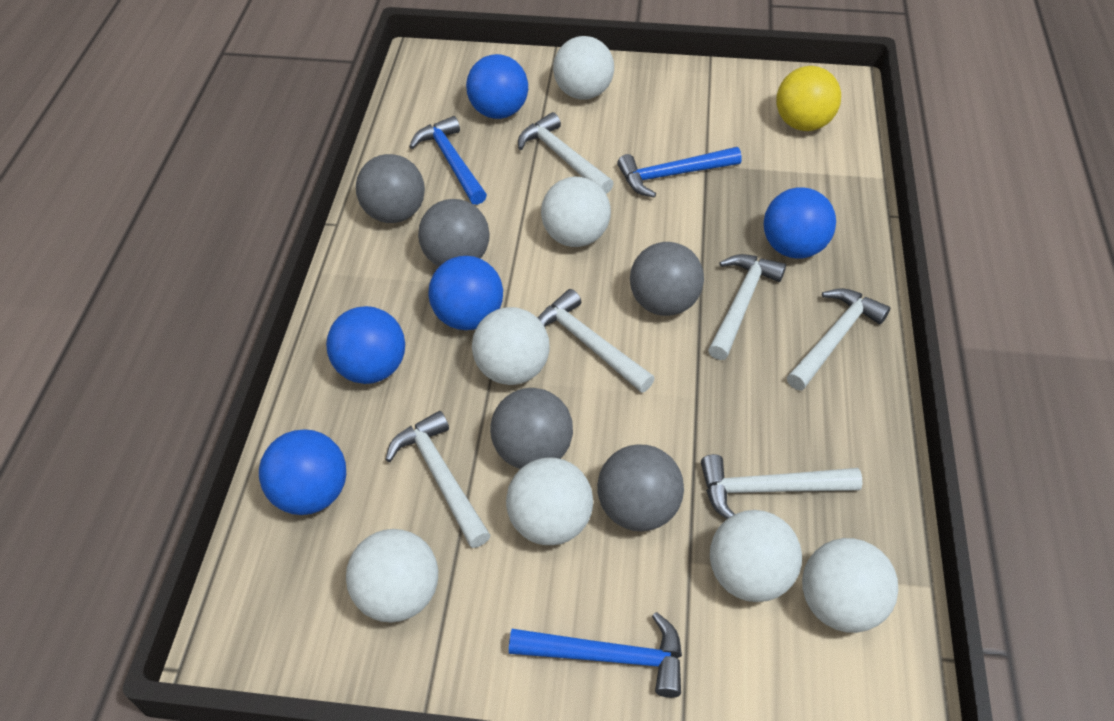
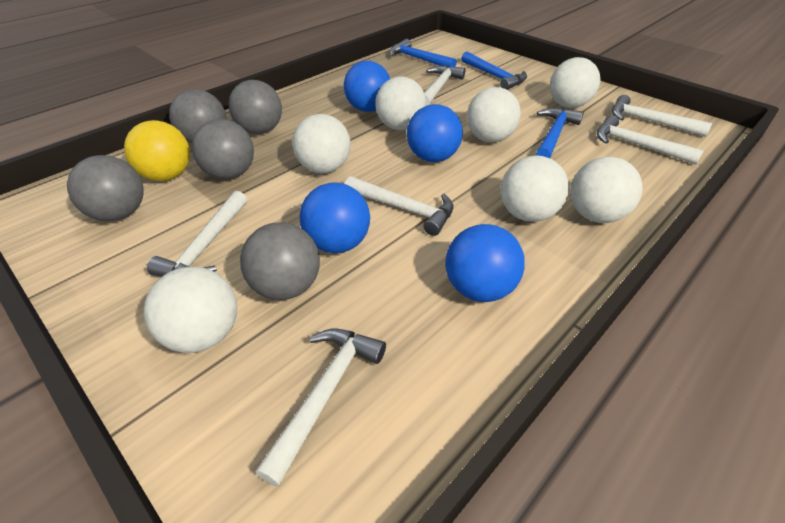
blue ball: [259,429,346,515] [326,306,405,384] [429,256,503,330] [466,54,528,119] [764,187,836,259] = 5 -> [300,182,370,253] [344,61,390,112] [407,104,463,162] [445,224,525,302] = 4

